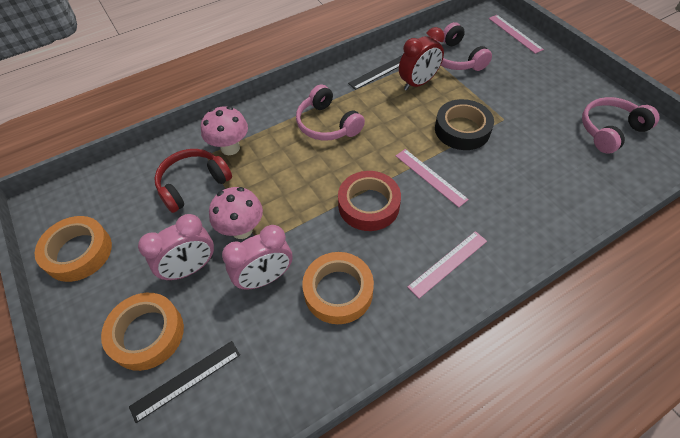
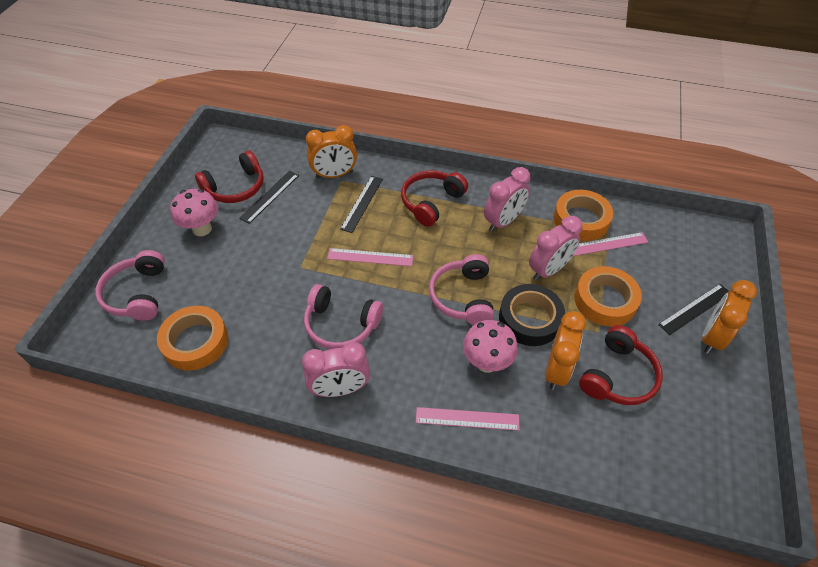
black ruler: [129,341,240,423] [348,55,403,90] = 2 -> [239,171,299,224] [340,176,383,233] [658,284,728,335] = 3
orange clock: none = 0 -> [306,125,357,179] [545,311,586,390] [702,280,757,354] = 3
pink clock: [138,214,214,281] [222,225,293,290] = 2 -> [302,342,370,397] [484,167,531,232] [529,216,582,281] = 3
red clock: [399,27,444,91] = 1 -> none = 0
red headphones: [154,149,232,213] = 1 -> [195,151,264,203] [401,170,468,227] [579,325,663,405] = 3
red tape: [338,171,401,231] = 1 -> none = 0

